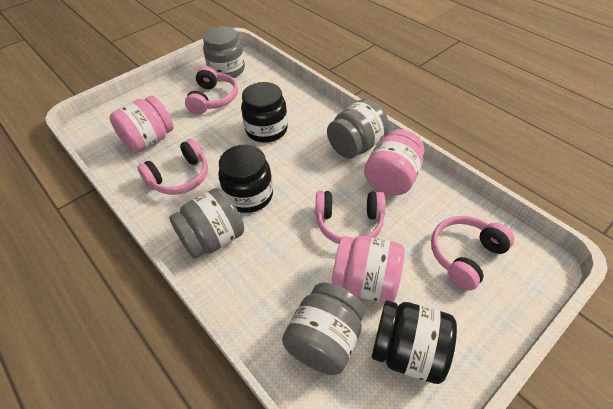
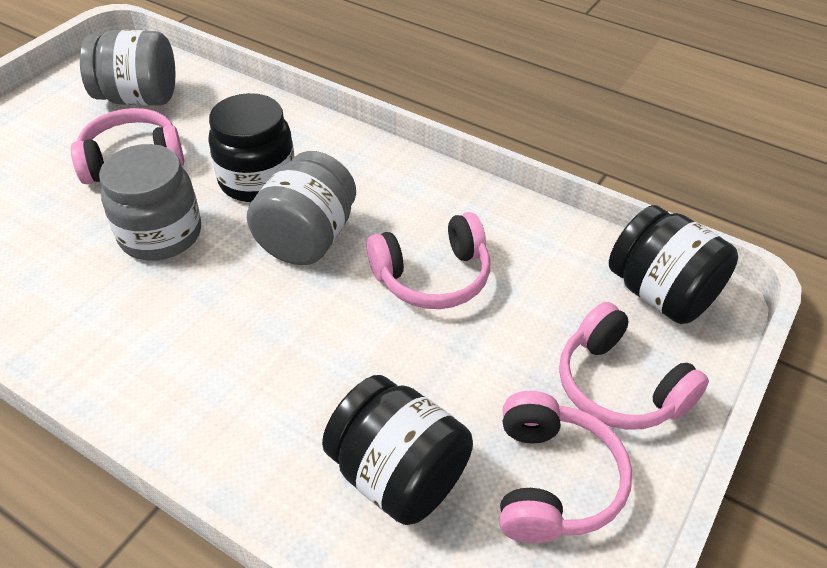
grey jar: [169,188,244,259] [203,26,245,78] [282,283,365,375] [327,99,389,159] = 4 -> [80,30,175,106] [99,144,201,260] [247,151,356,265] = 3
pink jar: [110,96,174,153] [332,236,404,303] [364,129,425,195] = 3 -> none = 0

